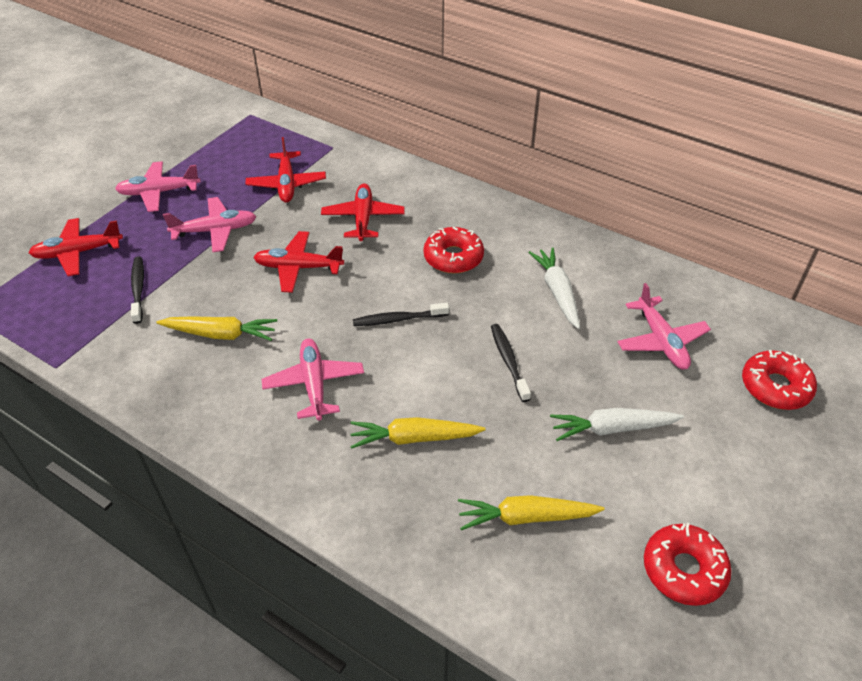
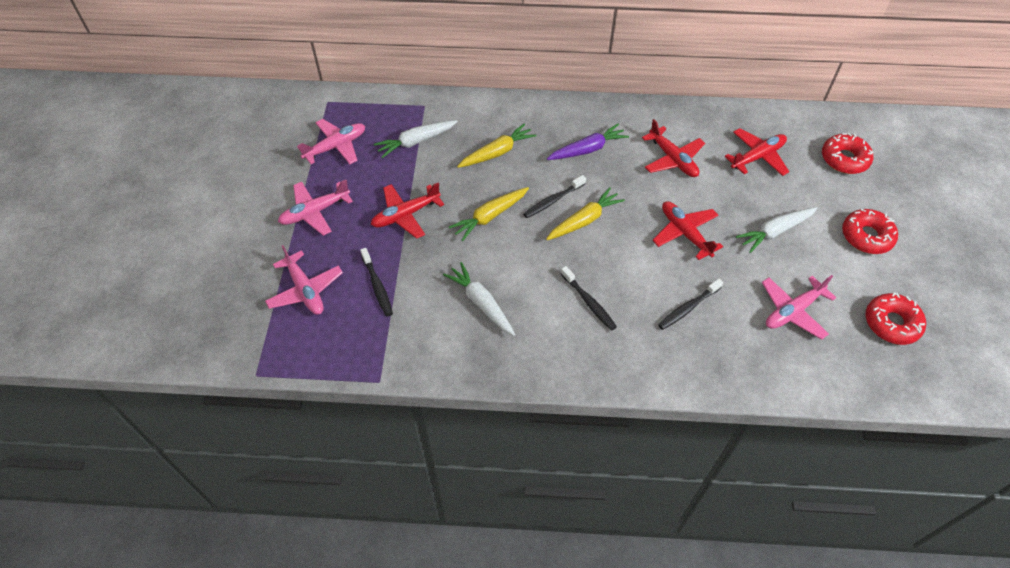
black toothbrush: [131,257,144,324] [353,303,449,326] [491,324,531,402] = 3 -> [360,248,393,317] [523,175,586,218] [561,266,617,331] [658,279,723,330] = 4
purple carrot: none = 0 -> [547,124,629,160] = 1
white carrot: [528,248,580,329] [550,408,684,441] = 2 -> [374,120,458,158] [443,262,515,336] [736,207,817,253] = 3

